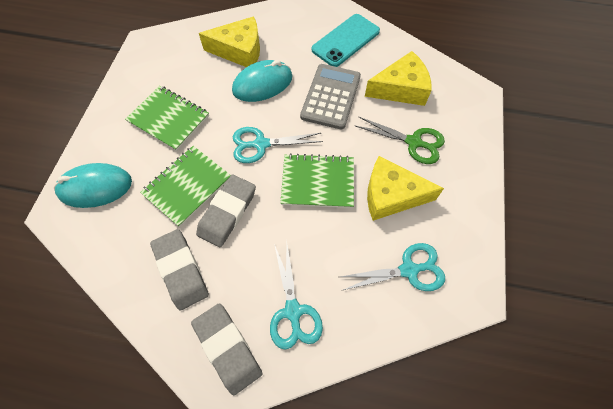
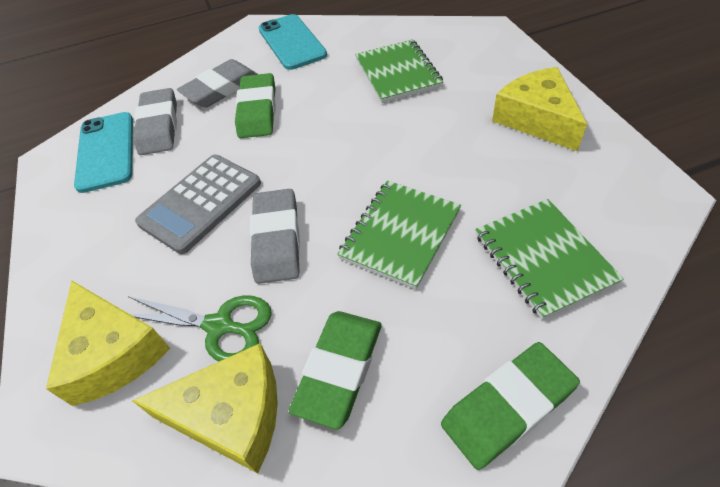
green eraser: none = 0 -> [235,73,276,138] [289,311,382,430] [441,342,580,470] = 3
turquoise mouse: [54,163,132,208] [232,60,293,102] = 2 -> none = 0
turquoise phone: [312,14,380,67] = 1 -> [74,112,133,193] [259,14,327,70] = 2
turquoise scissors: [233,127,323,163] [270,244,323,350] [340,243,445,291] = 3 -> none = 0

